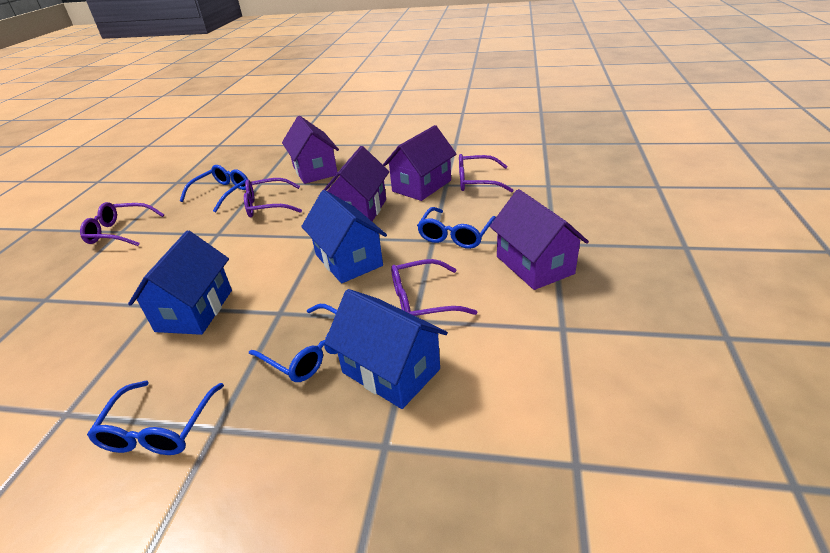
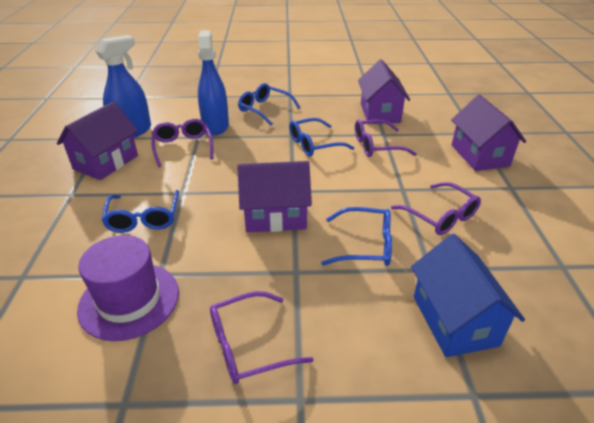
blue house: [128,231,232,335] [301,190,387,283] [324,289,448,409] = 3 -> [411,234,525,357] = 1
blue spray bottle: none = 0 -> [95,35,151,138] [198,30,229,135] = 2
purple hat: none = 0 -> [77,235,179,341] = 1

